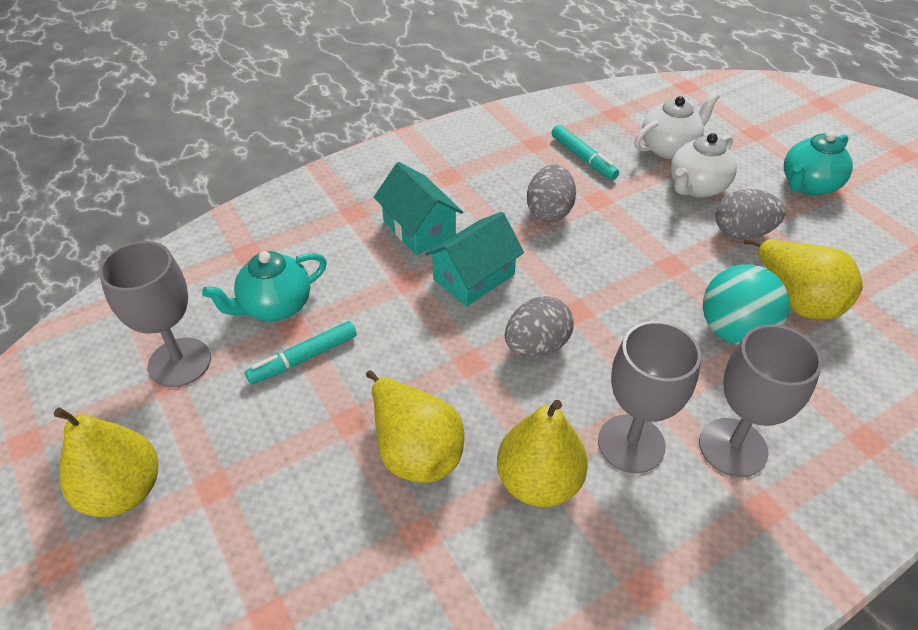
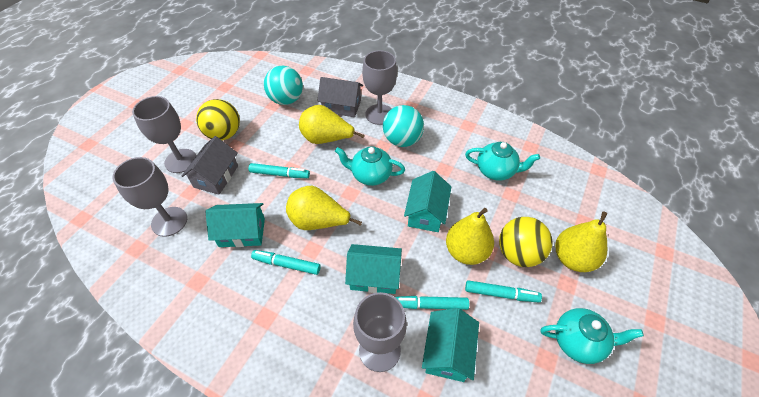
grey egg: [505,296,574,357] [527,165,576,222] [715,189,786,240] = 3 -> none = 0
grey goblet: [99,241,211,387] [598,321,701,473] [699,324,822,477] = 3 -> [113,157,187,237] [132,96,197,173] [353,292,407,372] [362,50,397,125] = 4
grey house: none = 0 -> [182,136,238,195] [317,77,363,117] = 2
turquoise ball: [703,264,790,345] = 1 -> [264,65,303,105] [383,105,424,147] = 2
turquoise house: [374,162,463,255] [425,212,524,307] = 2 -> [206,203,265,247] [345,244,402,294] [404,171,451,232] [422,308,479,382] = 4
turquoise marker: [245,321,357,384] [551,125,619,180] = 2 -> [249,163,310,178] [251,250,321,275] [395,296,469,310] [465,280,542,302] = 4
turquoise teapot: [202,251,327,321] [784,131,853,196] = 2 -> [335,146,405,186] [465,142,540,181] [541,308,644,364] = 3
white teapot: [634,92,720,159] [671,133,737,198] = 2 -> none = 0
yellow ball: none = 0 -> [196,99,240,140] [499,217,553,267] = 2

